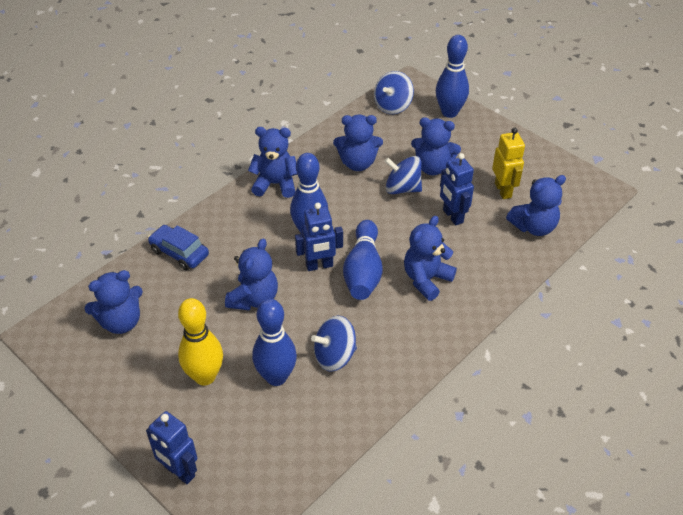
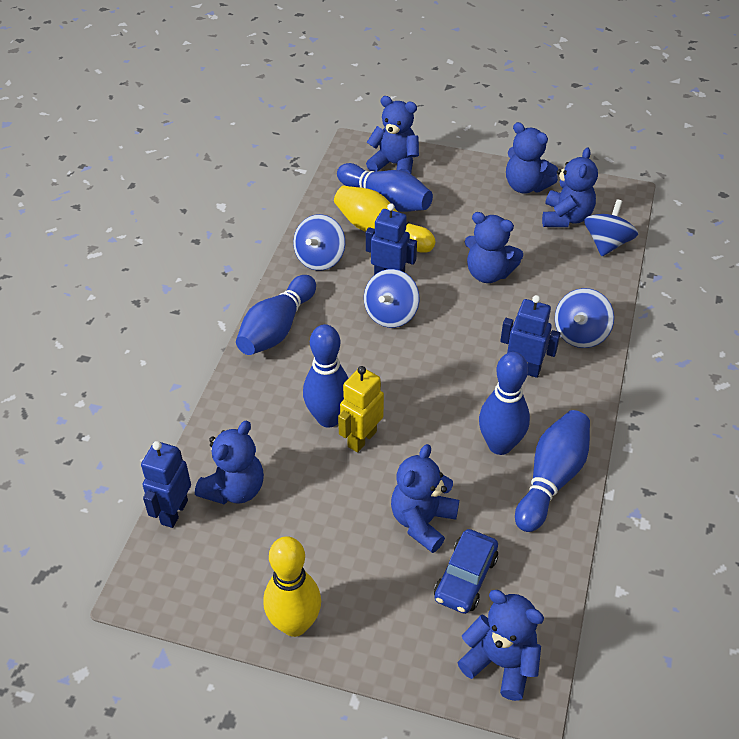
blue bowling pin: [252,299,297,386] [290,153,328,234] [343,220,383,300] [436,35,469,118] = 4 -> [236,275,316,355] [303,324,348,428] [337,163,433,212] [479,352,530,455] [515,410,590,532] = 5
blue spinning top: [311,316,357,372] [374,71,414,114] [384,156,422,194] = 3 -> [293,214,345,271] [364,269,419,328] [555,288,614,348] [584,199,638,256] = 4
yellow bowling pin: [178,298,223,386] = 1 -> [263,536,321,637] [334,186,436,253] = 2

